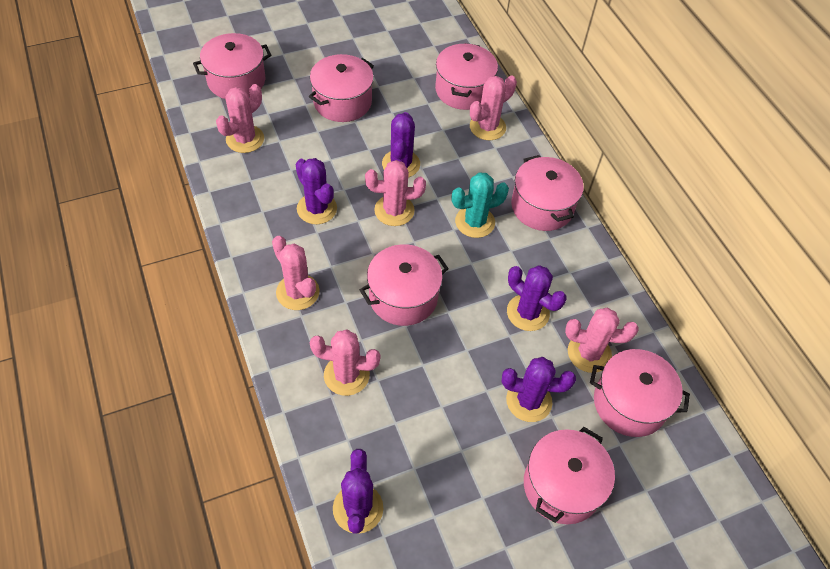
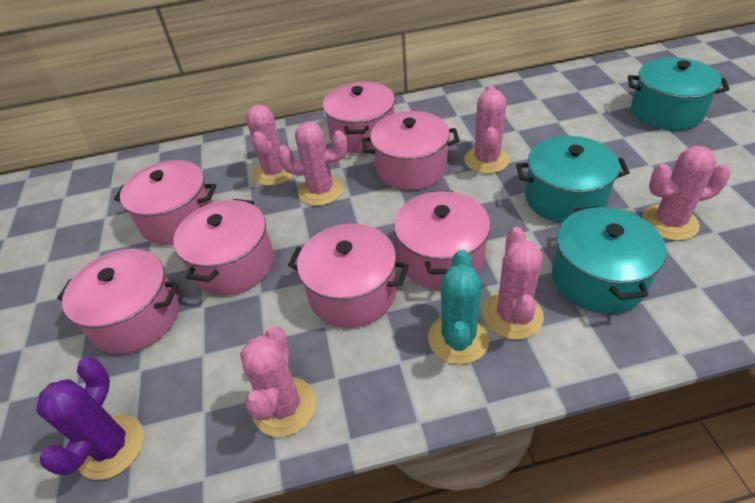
purple cactus: [296,158,337,224] [333,449,383,534] [382,112,420,178] [502,357,576,422] [507,265,566,331] = 5 -> [36,358,144,480] = 1
turquoise pot: none = 0 -> [516,136,630,223] [552,206,666,314] [628,57,730,131] = 3

